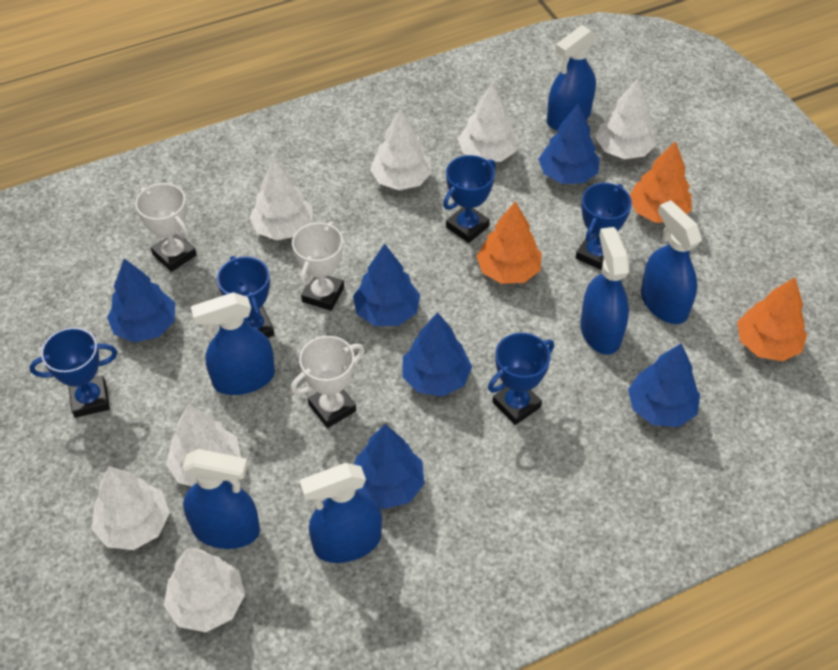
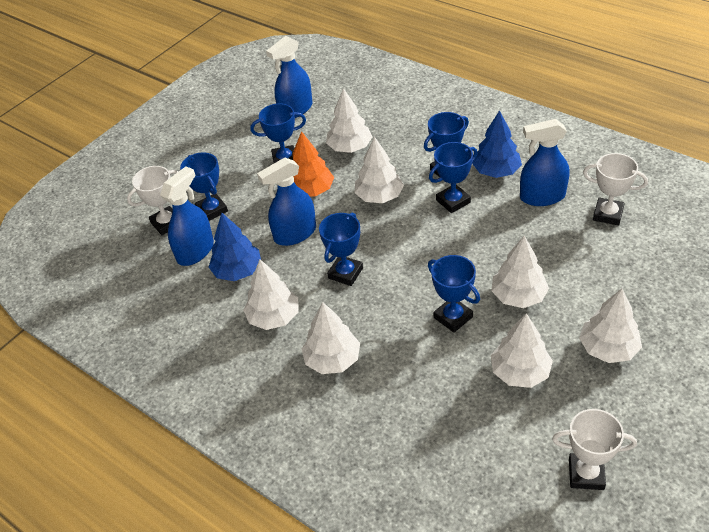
blue spray bottle: [182,449,260,549] [191,292,275,395] [300,463,382,563] [547,25,597,131] [580,227,630,355] [641,200,702,324] = 6 -> [160,166,214,266] [257,158,316,246] [266,36,312,118] [520,119,570,206] = 4
blue tree: [107,259,175,343] [353,244,420,326] [354,424,425,509] [402,312,472,396] [538,103,600,184] [628,343,700,427] = 6 -> [209,213,261,281] [472,110,522,178] = 2
blue trophy: [29,328,118,418] [217,256,274,338] [443,155,496,243] [488,333,554,425] [576,183,632,270] = 5 -> [180,152,228,221] [250,103,306,163] [319,213,363,286] [424,112,469,177] [428,255,480,333] [429,142,478,213] = 6
orange tree: [476,201,542,284] [630,141,692,223] [737,277,807,361] = 3 -> [293,131,334,197] = 1

